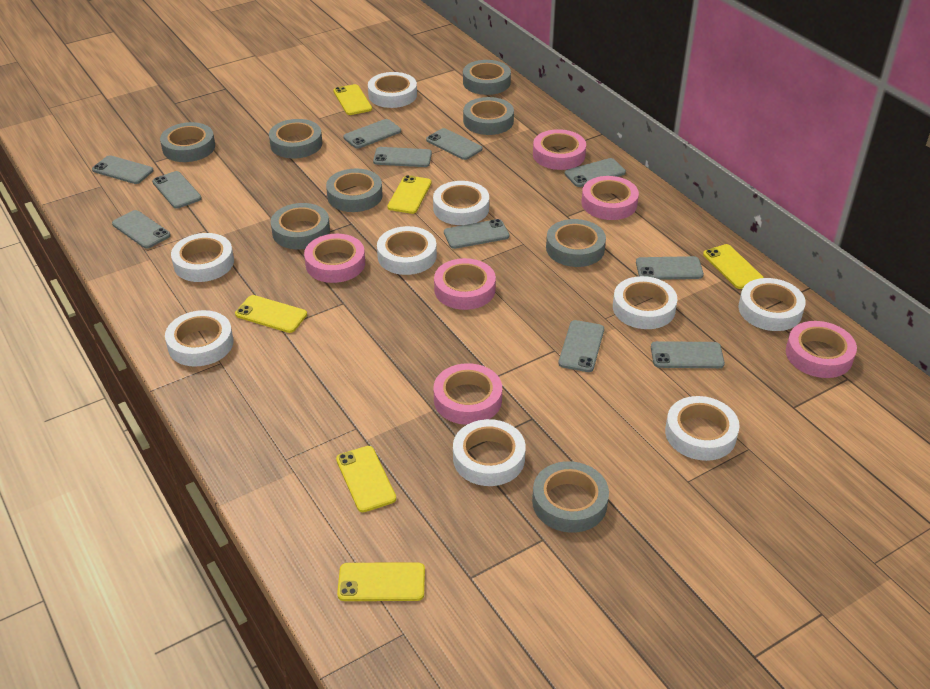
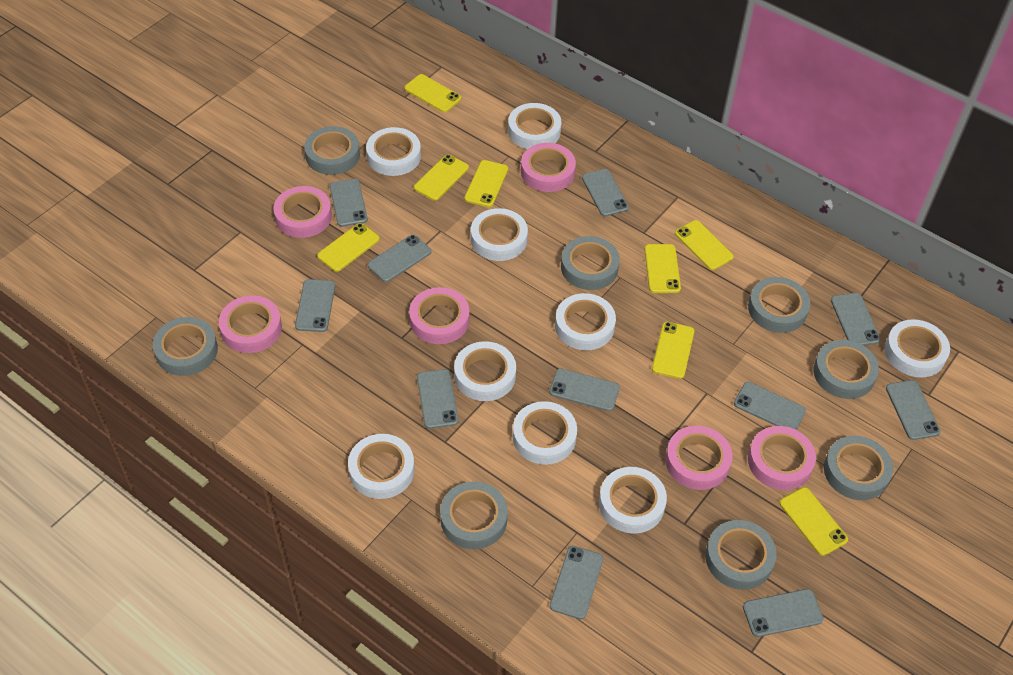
yellow phone: [235,295,307,333] [333,84,372,115] [336,446,396,512] [337,563,425,601] [388,175,431,214] [703,244,764,289] = 6 -> [317,223,380,272] [404,74,461,112] [414,155,469,201] [464,160,508,207] [645,244,681,293] [652,322,694,379] [675,220,734,270] [780,487,848,556] = 8

